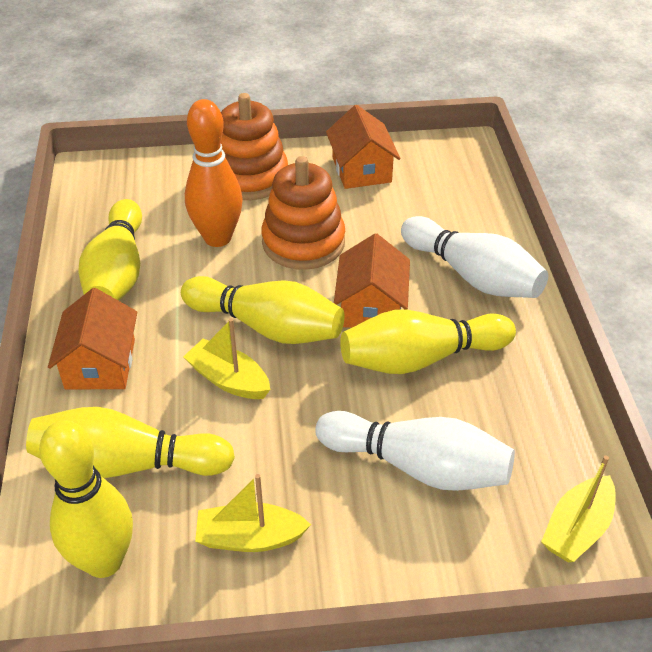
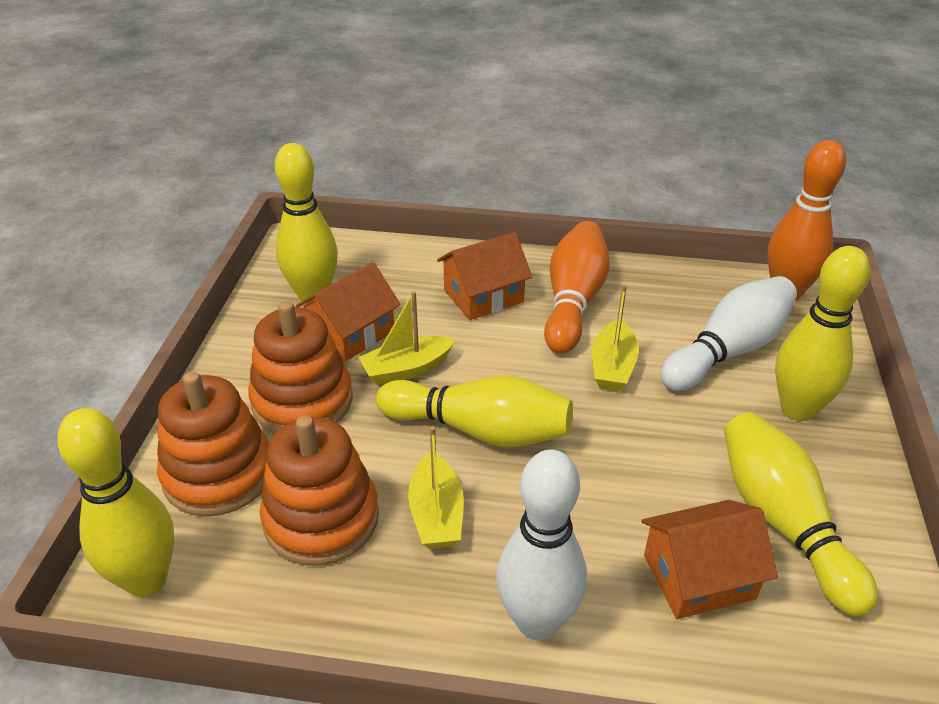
orange bowling pin: [185,99,243,247] = 1 -> [544,221,610,354] [767,140,846,300] = 2
orange stacking toy: [221,93,288,200] [261,156,345,270] = 2 -> [157,371,269,517] [248,301,353,433] [260,415,379,566] = 3

